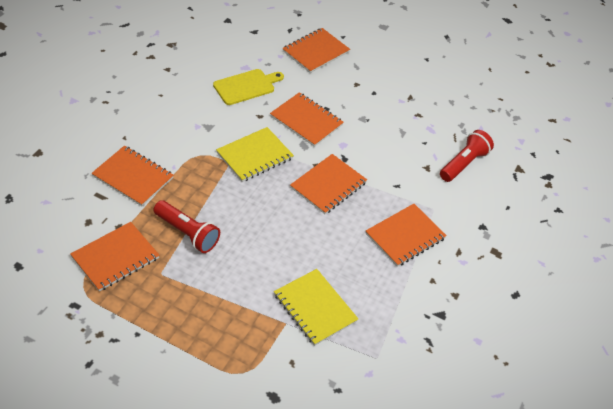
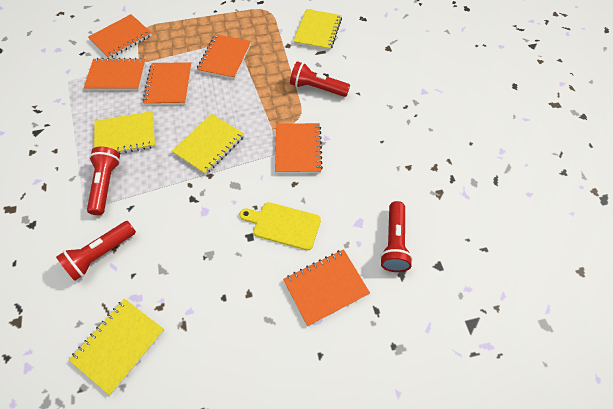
red flashlight: [154,200,220,253] [440,130,494,182] = 2 -> [56,221,136,281] [87,147,120,215] [290,61,350,97] [380,201,413,272] = 4
yellow notebook: [216,127,294,182] [274,269,358,346] = 2 -> [69,299,165,395] [94,111,156,154] [172,114,244,175] [293,9,342,51] = 4

